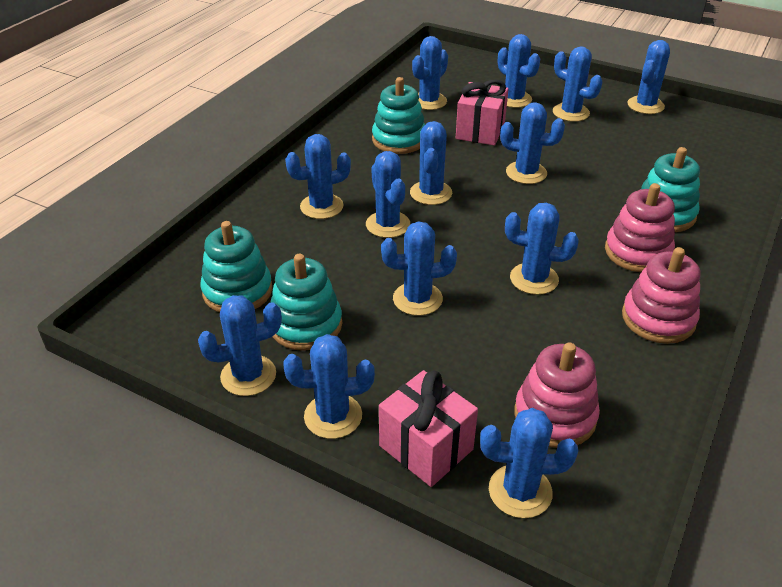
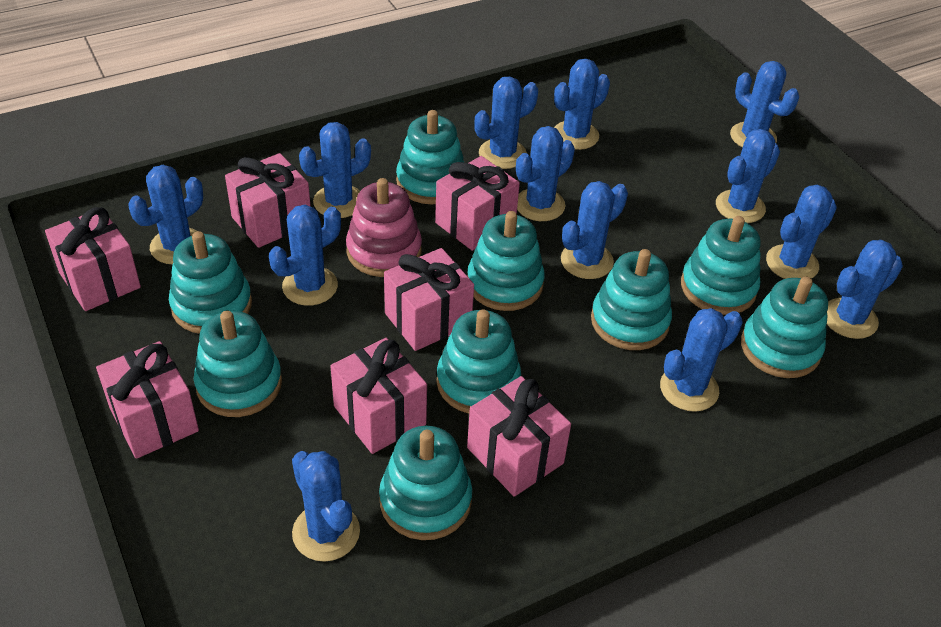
pink gift: [379,370,478,487] [456,79,509,146] = 2 -> [45,207,141,311] [96,341,199,459] [225,153,311,248] [330,338,427,454] [384,248,474,351] [435,156,520,251] [467,376,571,497] = 7
pink stacking toy: [514,342,600,448] [605,183,675,272] [622,247,701,344] = 3 -> [346,178,422,277] = 1
turquoise stacking toy: [200,221,272,312] [271,254,342,351] [372,77,425,154] [640,147,700,232] = 4 -> [169,231,252,334] [194,311,282,417] [379,426,472,540] [396,110,464,204] [436,309,521,414] [468,211,545,311] [591,249,672,350] [681,216,761,315] [741,276,828,378] = 9

